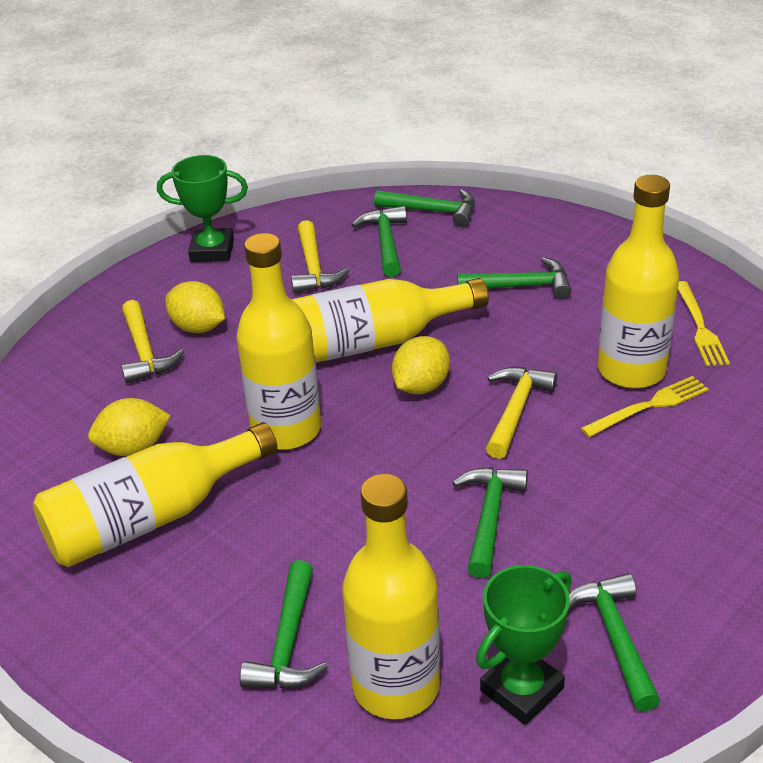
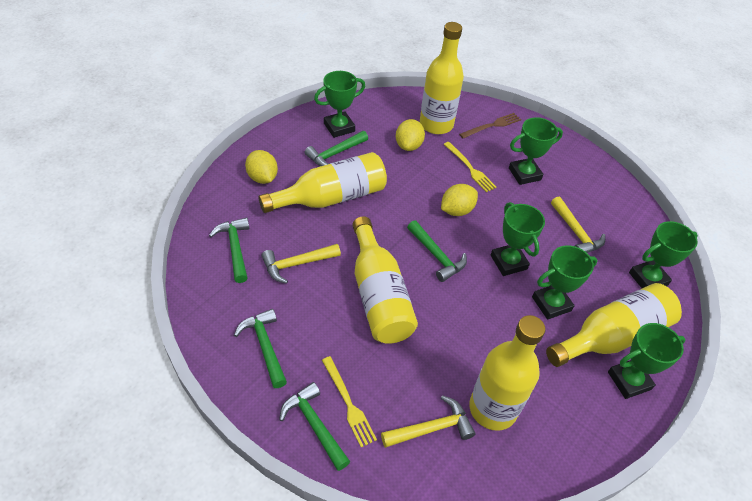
brown fork: none = 0 -> [459,113,521,139] = 1
green hammer: [240,560,328,689] [352,206,407,277] [374,189,475,227] [453,467,528,578] [457,257,572,299] [568,573,660,712] = 6 -> [209,218,249,283] [234,309,287,388] [279,382,350,471] [305,131,368,166] [407,220,467,282] = 5
green trophy: [157,155,248,262] [476,565,572,725] = 2 -> [314,71,365,138] [491,202,545,276] [509,117,563,185] [532,245,597,320] [608,323,686,399] [629,221,698,288] = 6

